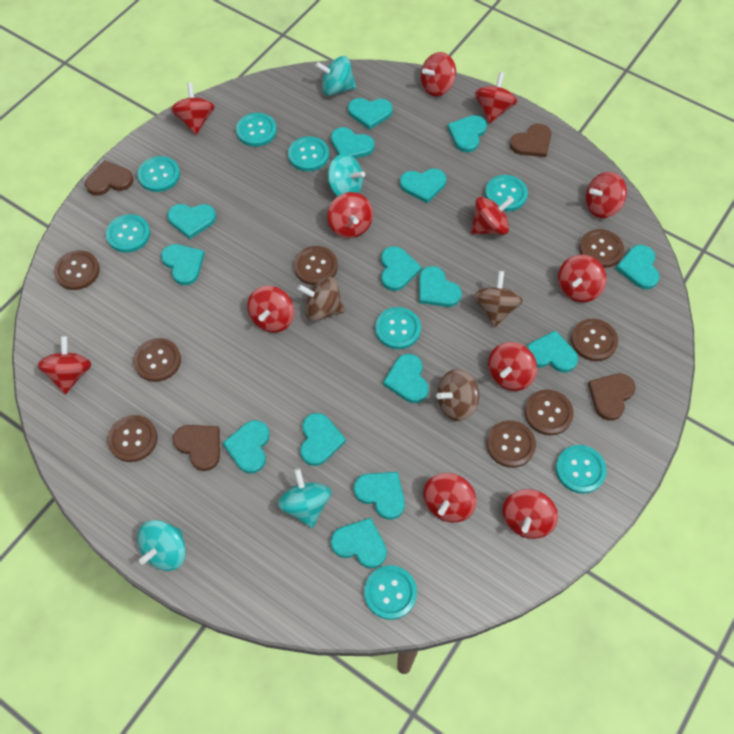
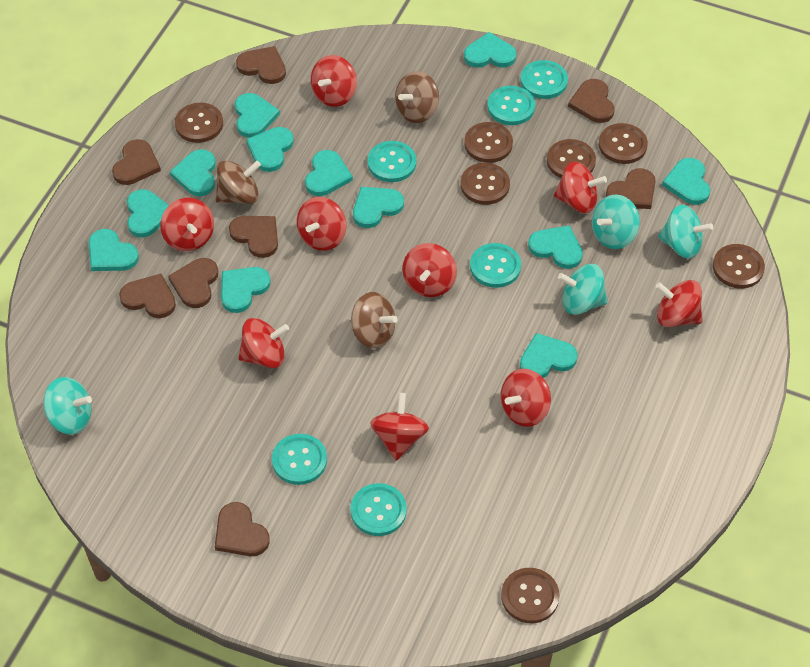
brown button: [54,250,100,290] [107,415,158,462] [133,338,181,382] [294,246,338,285] [487,420,536,468] [525,389,574,435] [571,319,618,361] [579,229,624,268] = 8 -> [175,103,223,143] [461,163,510,205] [464,122,513,163] [501,568,560,623] [547,139,596,178] [598,123,648,164] [713,244,765,289] = 7
brown heart: [85,161,133,196] [173,425,220,471] [510,124,552,157] [588,374,636,421] = 4 -> [112,139,161,185] [119,274,176,318] [168,258,218,308] [215,502,270,556] [229,216,278,258] [236,46,286,84] [568,79,615,123] [606,168,656,209] = 8
red spinning top: [37,336,91,394] [171,83,215,135] [247,286,294,333] [327,192,373,238] [420,52,456,96] [423,473,477,522] [471,197,514,235] [475,72,517,123] [488,342,537,391] [503,489,558,539] [558,255,607,302] [585,172,627,218] = 12 -> [160,198,214,251] [238,318,289,368] [297,197,346,251] [311,55,357,107] [370,393,429,461] [403,243,457,297] [501,368,551,427] [554,161,607,213] [655,280,703,327] = 9
turquoise button: [106,214,150,253] [137,156,180,192] [236,113,277,147] [288,136,329,171] [364,565,417,620] [375,307,421,349] [485,175,528,212] [556,445,606,494] = 8 -> [272,434,327,485] [350,483,407,536] [368,141,416,182] [470,243,521,288] [487,86,535,125] [520,60,568,99] = 6
turquoise heart: [161,244,205,285] [167,204,216,239] [223,420,270,474] [300,413,346,466] [331,127,375,158] [331,518,387,569] [348,98,393,130] [354,472,405,520] [381,246,422,291] [383,354,429,403] [400,168,446,203] [419,266,462,307] [447,115,487,152] [527,330,578,372] [616,245,659,289] = 15 -> [89,229,139,271] [127,189,169,237] [170,149,216,196] [221,267,271,313] [235,93,280,138] [246,127,294,172] [305,150,353,196] [353,187,404,228] [464,32,517,68] [520,333,578,378] [528,225,583,269] [662,158,710,205] = 12

